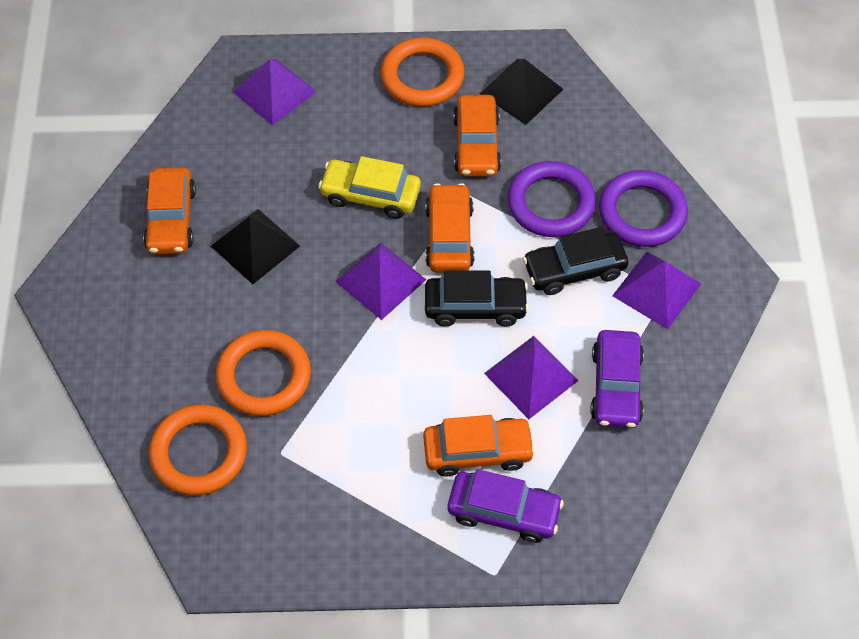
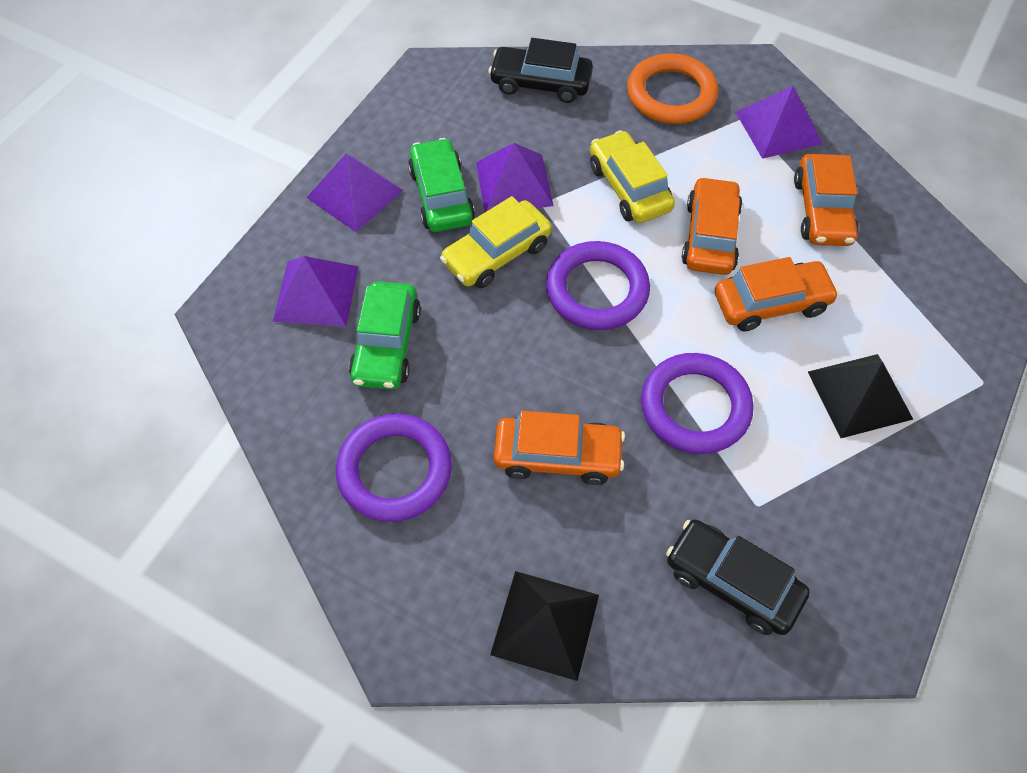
green car: none = 0 -> [349,281,421,390] [408,138,475,232] = 2
orange ring: [149,405,247,496] [216,330,311,416] [381,37,465,107] = 3 -> [627,53,718,124] = 1
purple car: [447,469,564,543] [590,330,644,428] = 2 -> none = 0
purple ring: [507,161,596,237] [599,170,688,247] = 2 -> [336,413,452,522] [546,241,650,330] [641,353,754,454] = 3
yellow car: [318,156,421,219] = 1 -> [440,196,552,288] [590,130,675,223] = 2

